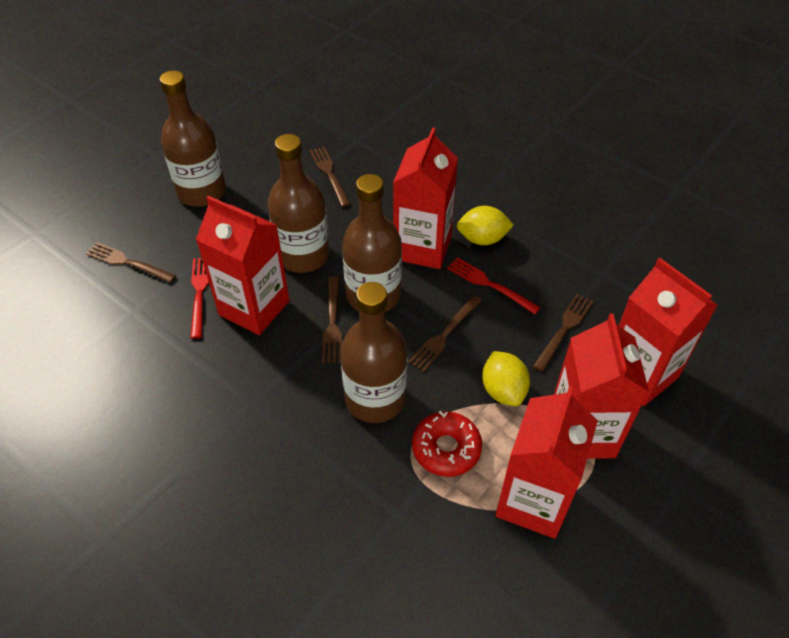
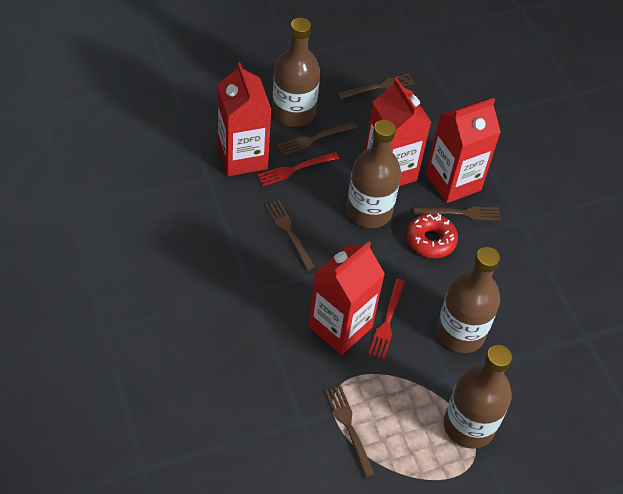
red carton: [196,196,290,335] [393,127,458,269] [495,386,598,539] [554,314,649,459] [619,258,718,406] = 5 -> [217,62,272,176] [308,241,385,355] [365,78,431,186] [426,98,501,203] = 4
yellow lemon: [457,206,514,245] [482,351,530,406] = 2 -> none = 0

